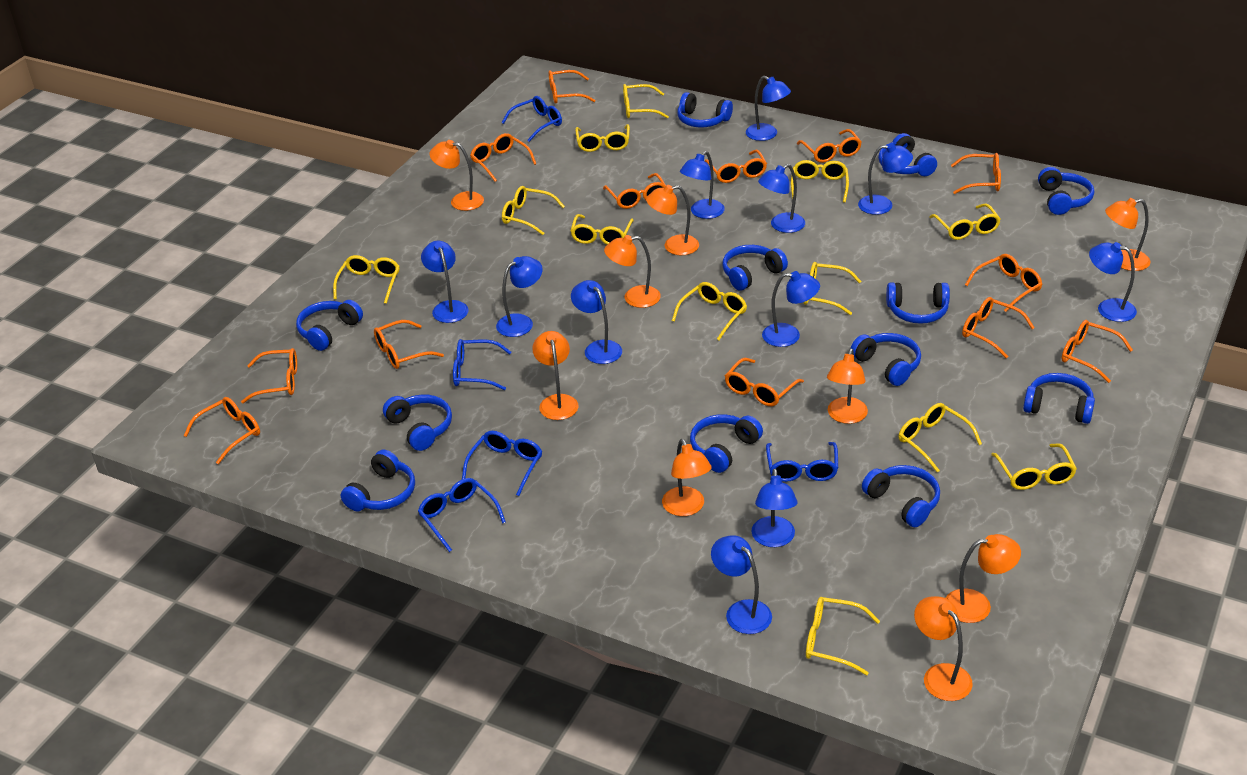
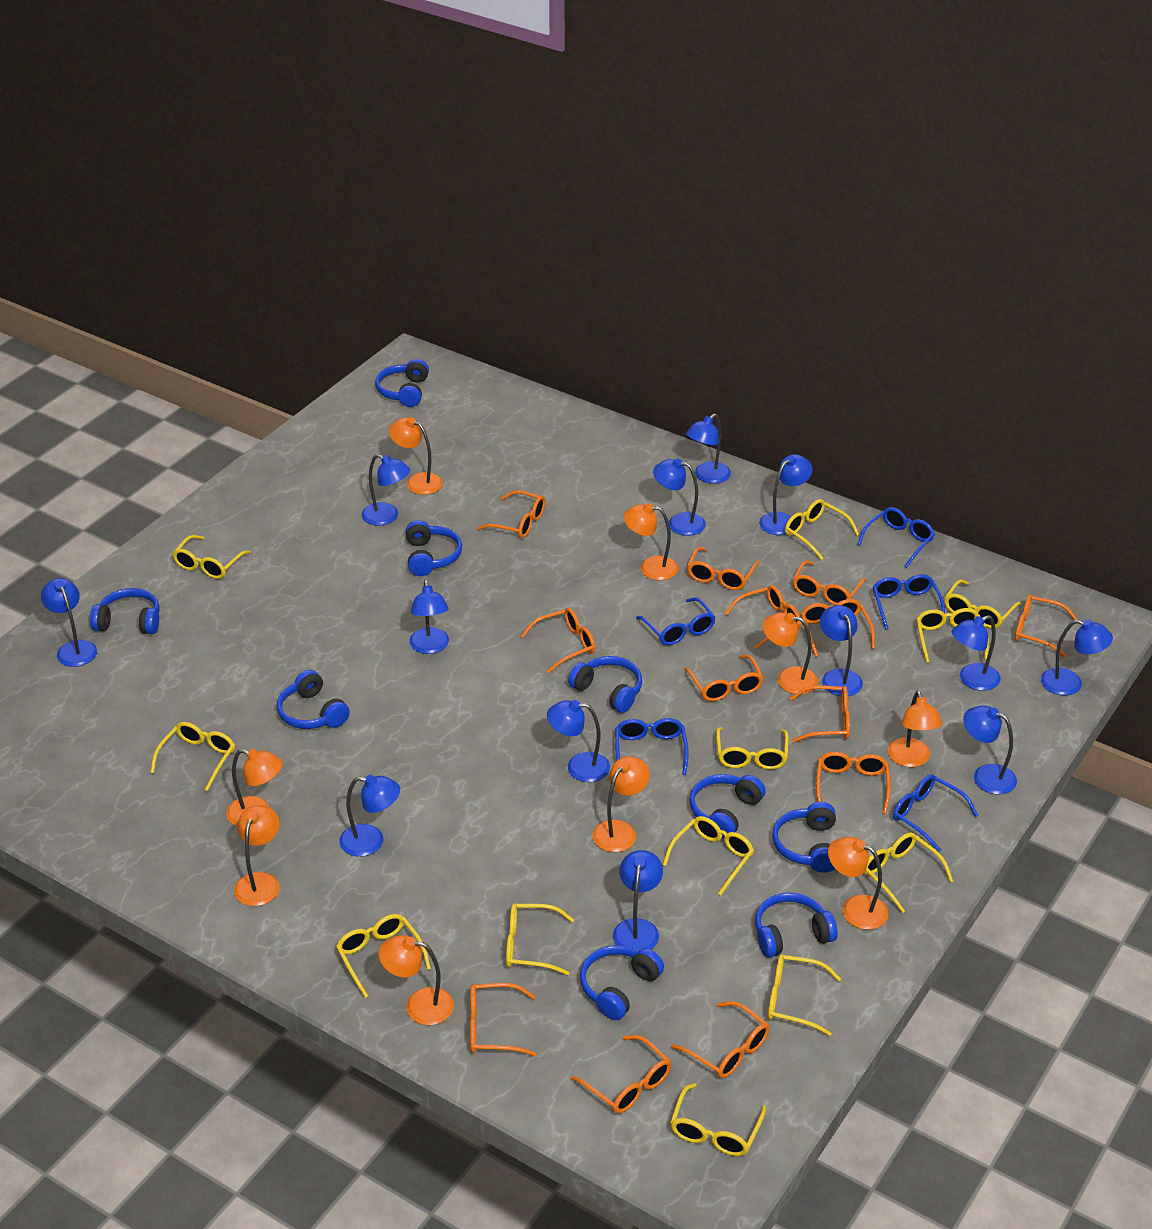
blue headphones: [296,300,363,351] [341,450,415,511] [383,395,452,451] [677,92,733,127] [690,414,763,473] [723,245,788,291] [851,333,921,386] [862,465,940,527] [878,133,937,176] [886,283,950,324] [1023,373,1095,424] [1038,167,1094,215] = 12 -> [90,588,160,634] [277,670,350,729] [375,359,429,407] [405,520,462,576] [568,656,642,713] [580,945,664,1020] [689,774,765,839] [755,892,838,958] [772,802,836,873] = 9
blue lamp: [421,241,469,323] [496,256,543,337] [571,280,622,364] [680,151,725,219] [711,535,772,634] [746,76,791,141] [752,469,797,547] [758,164,805,233] [762,271,820,347] [858,143,913,215] [1089,242,1137,322] = 11 -> [41,578,97,667] [339,775,400,857] [362,454,410,526] [410,580,449,654] [547,700,610,782] [613,850,663,951] [653,459,706,536] [686,414,731,484] [759,454,813,535] [820,605,863,696] [952,615,1000,691] [963,706,1017,795] [1041,619,1113,695] = 13

